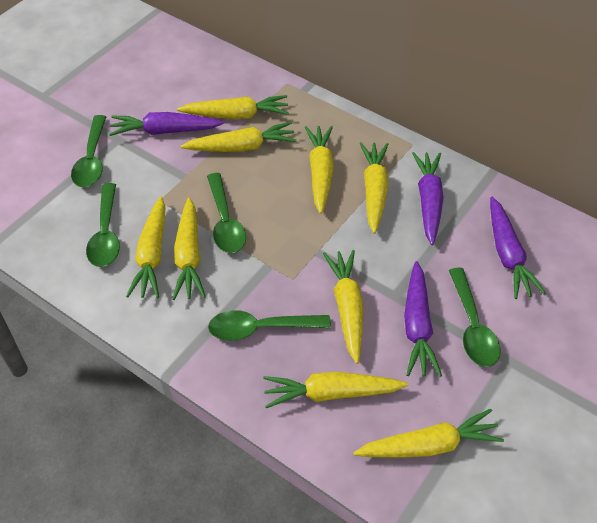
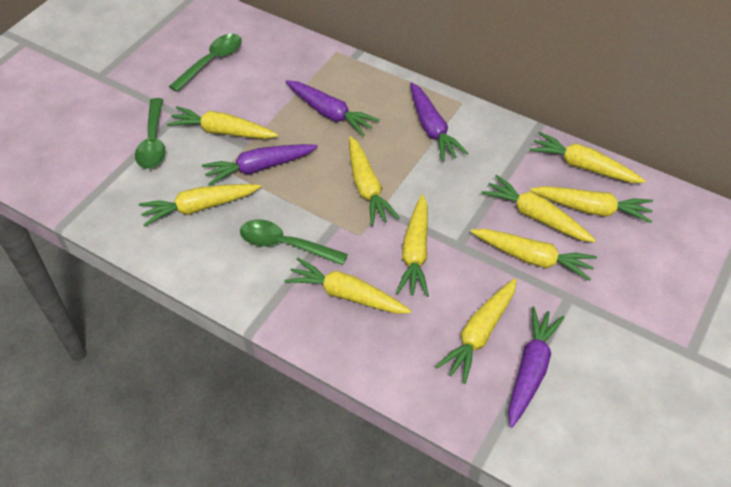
green spoon: [71,115,106,187] [86,183,120,267] [207,173,246,253] [208,310,331,341] [449,268,501,367] = 5 -> [135,98,165,169] [169,34,242,92] [240,220,348,265] = 3
yellow carrot: [126,196,166,298] [172,197,206,300] [177,95,289,119] [180,122,297,152] [263,372,408,408] [305,126,334,214] [323,250,363,364] [353,409,504,458] [360,142,388,234] = 9 -> [139,184,261,226] [167,106,278,139] [284,257,411,314] [349,136,400,226] [396,194,429,297] [435,278,517,384] [471,229,597,281] [481,175,596,242] [529,132,646,183] [530,186,653,223] = 10

